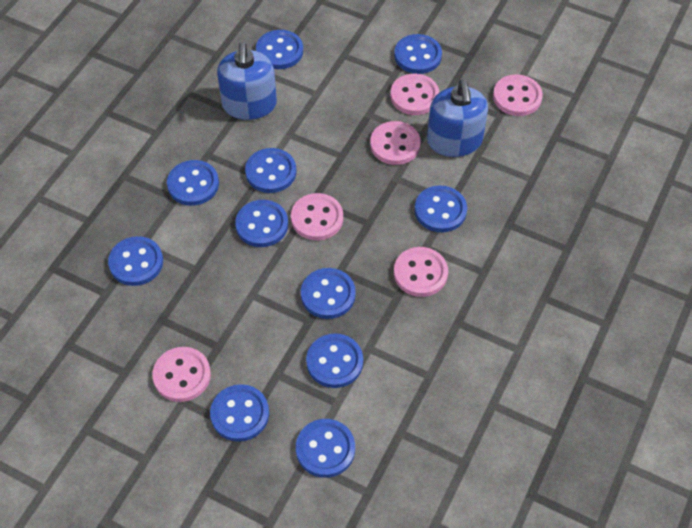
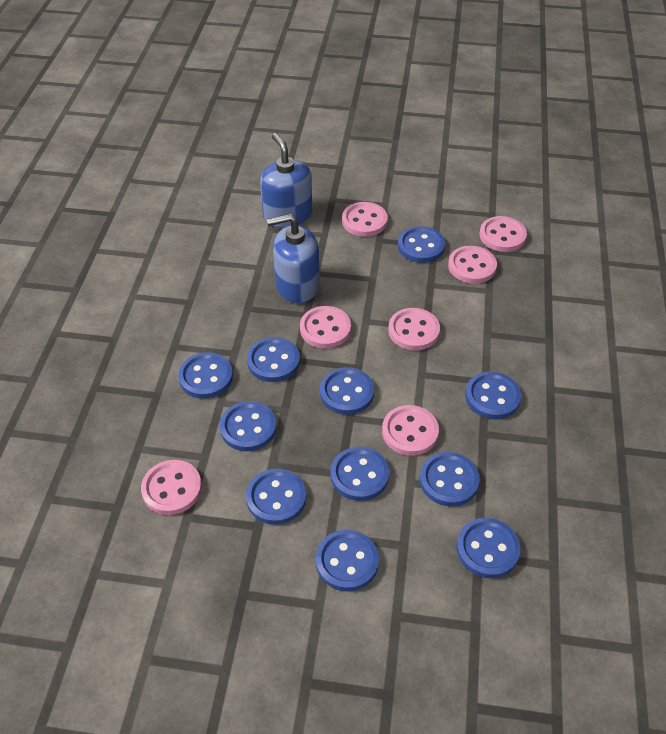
pink button: [152,347,211,402] [291,193,343,240] [370,121,421,165] [390,74,439,115] [394,247,448,297] [493,74,543,116] = 6 -> [141,460,202,515] [300,306,351,348] [342,202,388,237] [382,405,439,456] [388,308,440,350] [448,246,497,284] [479,216,527,252] = 7

